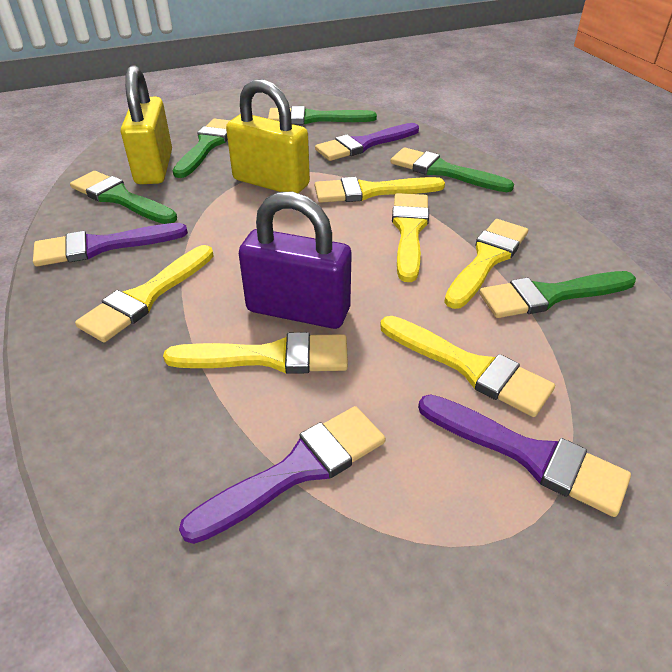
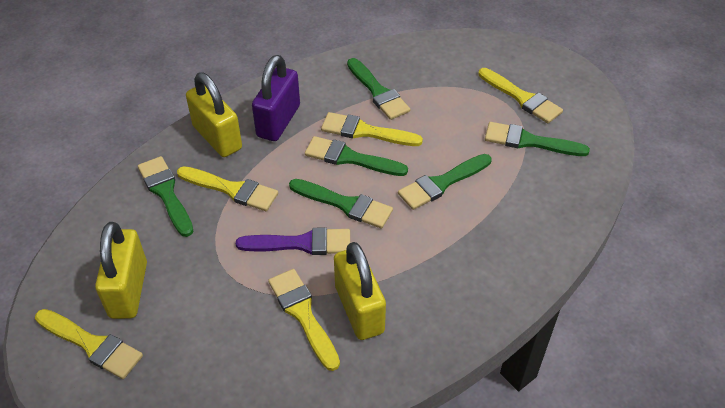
green brush: [70,171,177,224] [173,119,230,178] [268,106,377,124] [391,147,514,192] [479,271,636,318] = 5 -> [138,156,194,237] [289,179,393,229] [305,136,408,176] [347,58,410,120] [398,154,491,210] [485,122,590,156] = 6
purple brush: [33,223,188,266] [179,406,386,544] [315,123,419,161] [418,394,631,517] = 4 -> [236,227,350,255] = 1
yellow brush: [75,245,214,342] [163,332,348,374] [315,177,445,203] [380,316,555,417] [392,193,429,282] [444,219,528,309] = 6 -> [35,309,143,379] [177,166,278,211] [268,269,340,371] [321,112,423,146] [478,68,563,123] = 5
yellow padlock: [121,65,172,184] [226,79,310,194] = 2 -> [95,222,147,319] [186,72,242,157] [334,242,386,340] = 3

